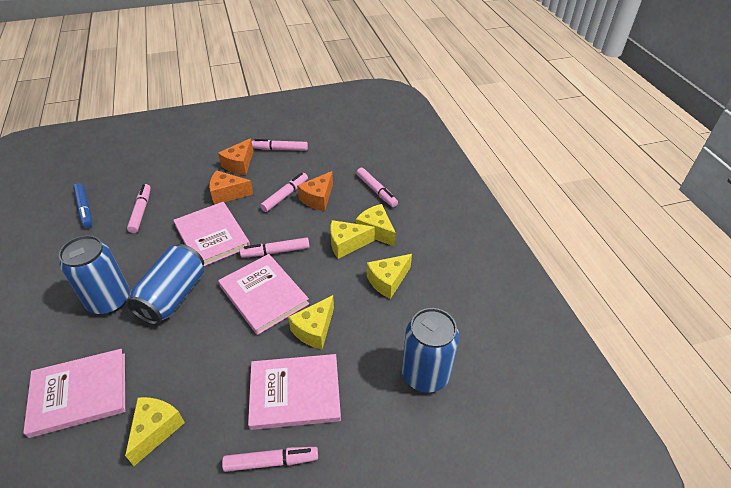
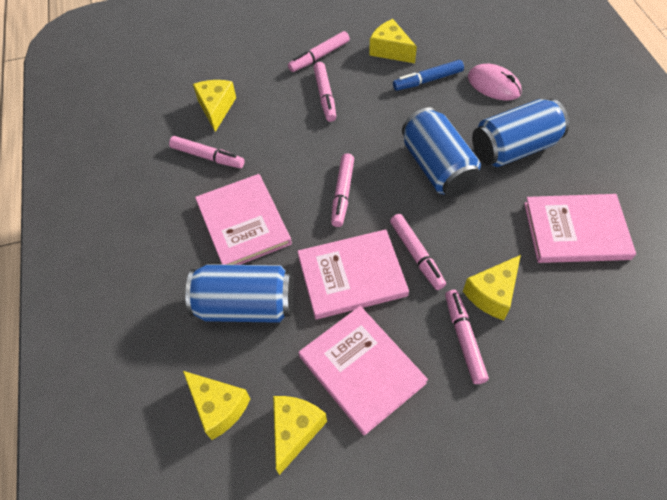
orange cheese: [209,170,253,205] [218,138,253,175] [297,171,333,211] = 3 -> none = 0
pink mouse: none = 0 -> [468,64,522,101] = 1

